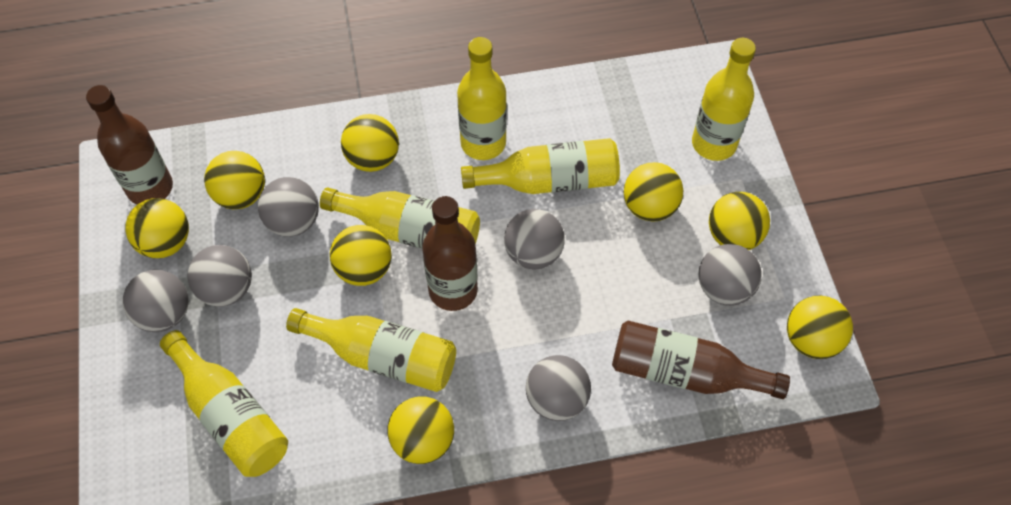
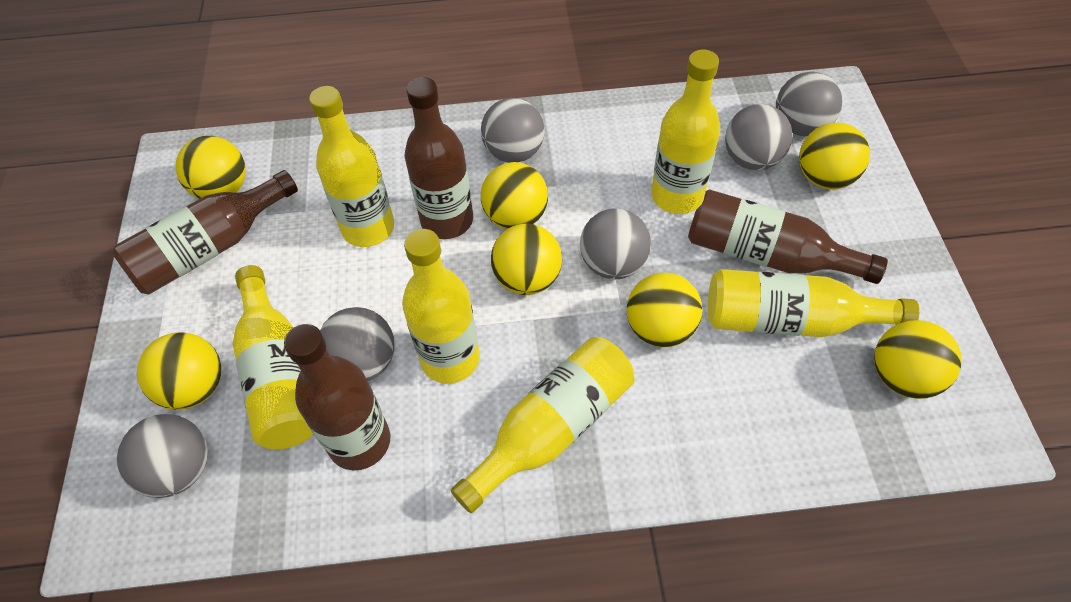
brown bottle: [86,85,173,204] [422,196,478,311] [612,321,790,399] = 3 -> [112,170,298,295] [284,324,390,471] [404,77,473,239] [688,189,888,284] = 4
yellow ball: [125,198,189,258] [204,151,265,209] [330,225,392,286] [341,114,399,172] [387,396,454,464] [624,162,683,222] [709,192,770,250] [787,296,853,359] = 8 -> [137,332,221,410] [176,136,246,199] [481,162,548,229] [491,223,562,295] [627,273,703,347] [799,123,870,189] [874,320,962,399] = 7

